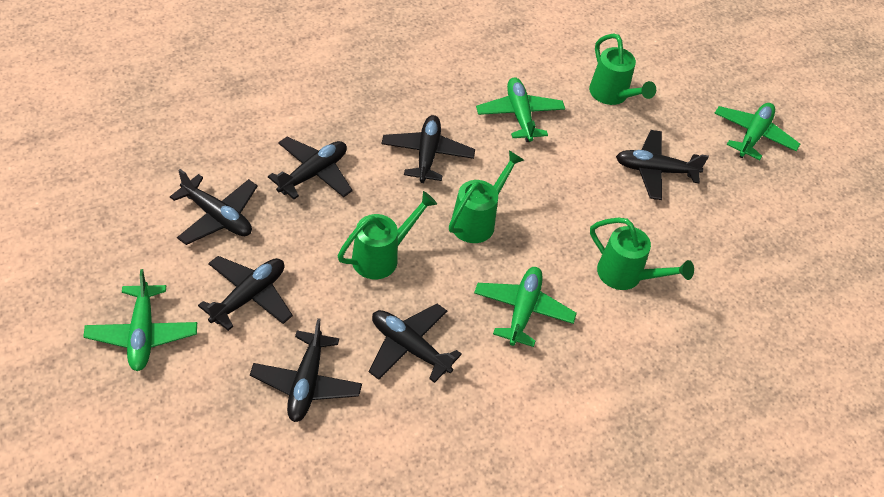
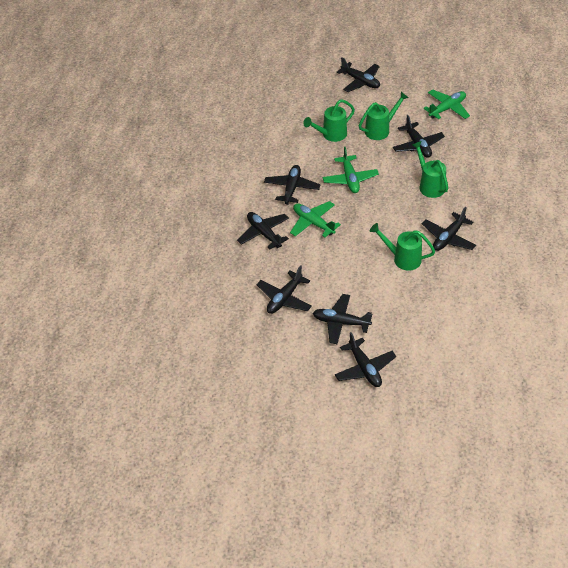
black plane: [170,169,258,245] [198,256,293,331] [250,318,362,422] [268,137,353,199] [369,304,462,383] [382,115,475,183] [616,130,709,200] = 7 -> [237,212,289,250] [256,265,312,314] [264,165,320,205] [313,294,372,344] [335,332,396,387] [337,57,380,92] [393,115,445,158] [422,207,476,251] = 8
green plane: [83,269,197,371] [474,267,577,347] [476,77,565,142] [715,103,800,160] = 4 -> [290,201,341,238] [322,147,379,193] [424,89,470,119] = 3

